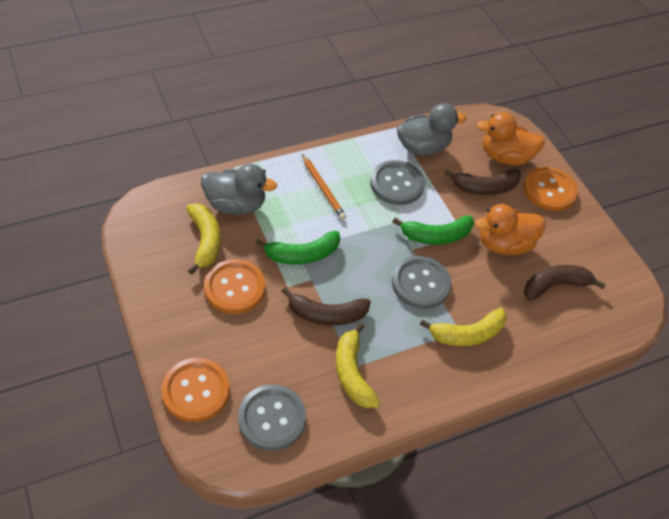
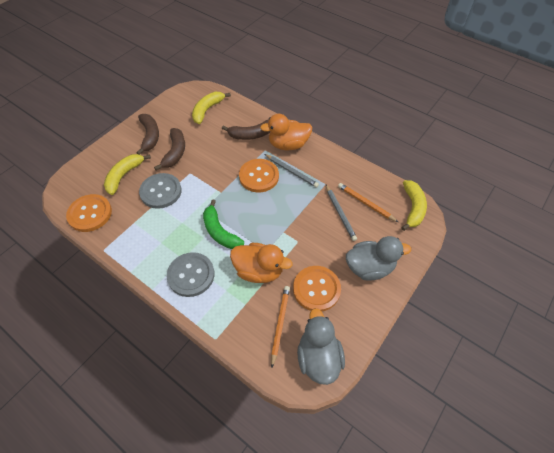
green banana: [255,231,340,264] [393,215,474,245] = 2 -> [203,199,244,249] = 1
grey button: [238,385,306,451] [370,160,425,205] [392,256,452,309] = 3 -> [139,173,182,209] [167,252,214,297] = 2
grey pencil: none = 0 -> [265,154,319,188] [326,185,357,241] = 2
orange pencil: [302,154,346,220] = 1 -> [271,286,290,367] [338,183,398,222] = 2

